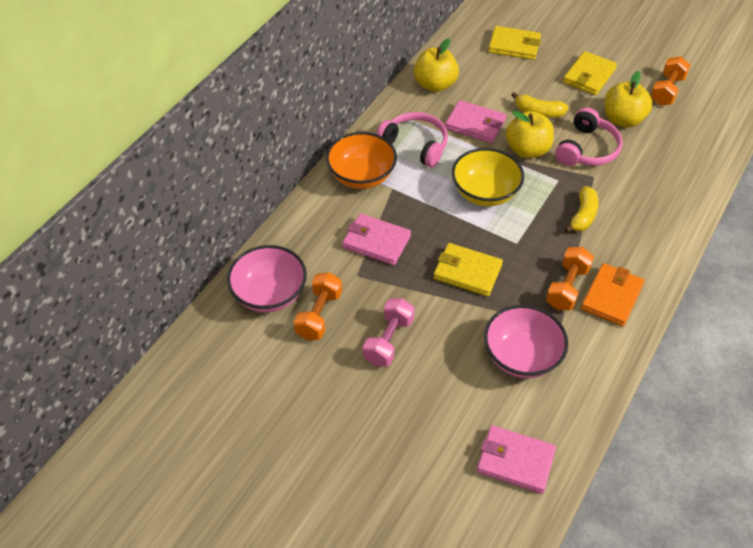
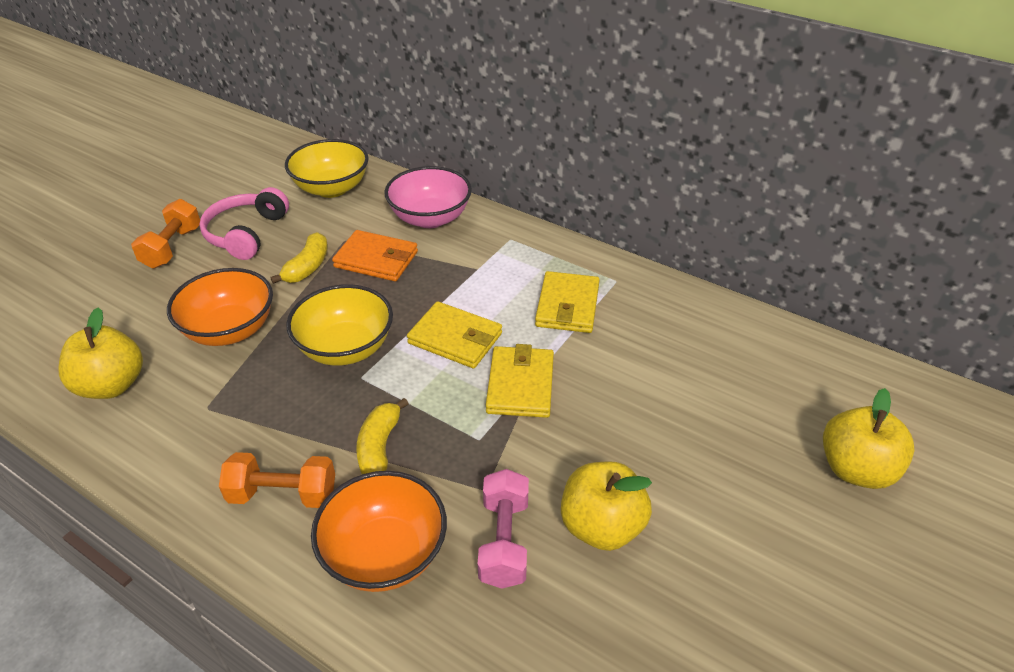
orange bowl: [326,132,397,189] = 1 -> [167,268,273,346] [311,471,447,592] = 2
orange dumbbell: [294,272,342,340] [546,247,594,310] [650,56,691,106] = 3 -> [131,199,200,269] [219,452,335,508] = 2
pink bowl: [227,245,307,312] [484,305,568,378] = 2 -> [384,166,472,228] = 1
pink headphones: [376,112,448,167] [555,107,623,166] = 2 -> [199,187,289,260] = 1
pink wallet: [342,214,411,265] [445,100,506,143] [477,425,556,494] = 3 -> none = 0
yellow bowl: [452,148,524,206] = 1 -> [285,139,369,198] [286,284,393,366] = 2

